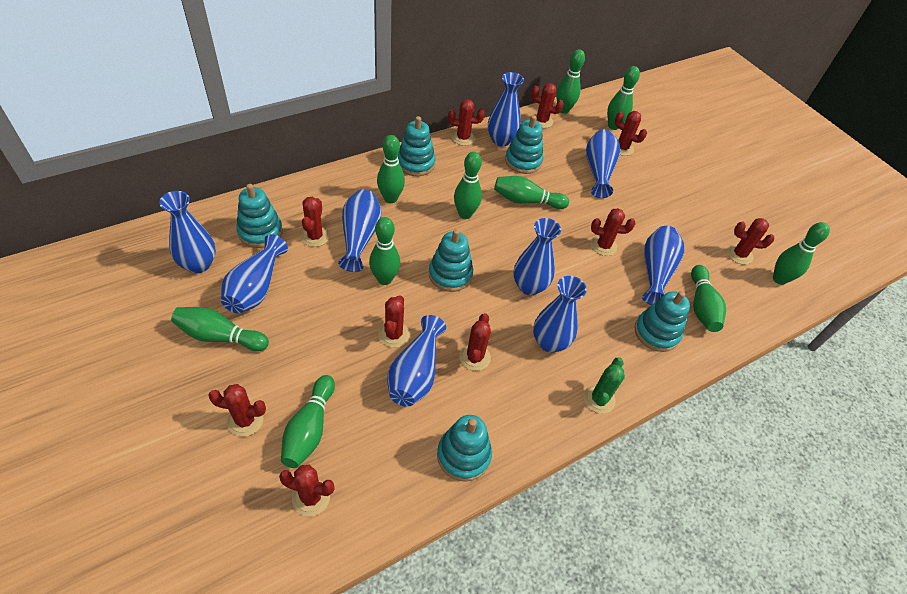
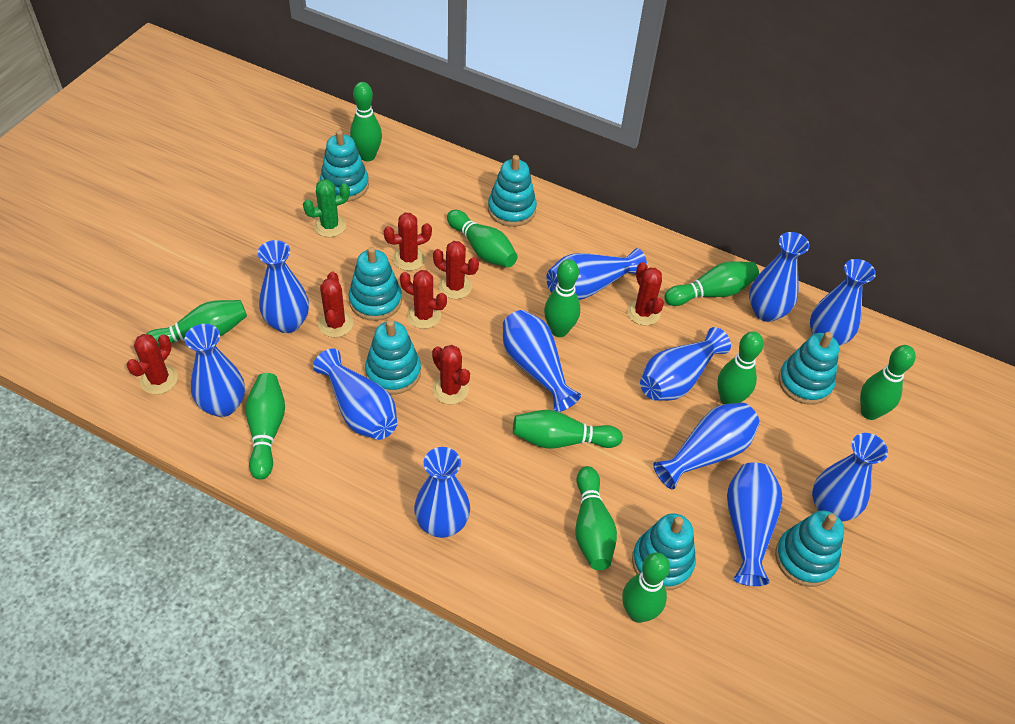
blue vase: [159,191,216,273] [221,234,288,313] [338,189,381,272] [387,315,446,407] [488,72,524,147] [513,218,561,295] [533,276,587,353] [586,129,620,198] [642,226,684,305] = 9 -> [185,324,245,417] [257,240,309,333] [313,348,397,440] [414,447,470,538] [503,310,581,412] [547,248,647,300] [640,327,731,401] [653,403,760,490] [727,462,783,586] [749,232,810,322] [810,259,876,346] [812,433,888,522] = 12
green bowling pin: [171,307,269,351] [281,375,335,468] [369,217,400,285] [377,135,405,203] [454,152,482,219] [494,176,569,209] [556,49,585,114] [607,66,640,130] [691,265,726,332] [773,222,830,285] = 10 -> [146,300,247,348] [245,373,285,480] [350,82,382,161] [447,210,518,267] [513,410,623,449] [544,259,580,337] [575,466,617,570] [622,553,670,623] [664,261,759,306] [717,331,764,404] [860,345,916,420] = 11
red cactus: [208,384,266,437] [279,465,335,516] [301,197,330,247] [378,295,410,348] [448,99,485,146] [459,313,491,371] [531,83,564,128] [591,208,635,256] [615,111,647,156] [727,218,774,265] = 10 -> [127,334,178,394] [318,271,353,337] [384,213,432,271] [400,270,447,329] [432,345,470,404] [433,241,479,299] [627,262,664,326] = 7
turquoise stacking toy: [236,184,283,248] [398,116,436,176] [429,229,473,292] [437,415,492,482] [505,115,543,174] [634,291,690,352] = 6 -> [320,130,369,202] [349,247,402,321] [365,320,421,395] [488,155,537,227] [632,513,696,590] [775,510,844,587] [778,332,839,405] = 7

